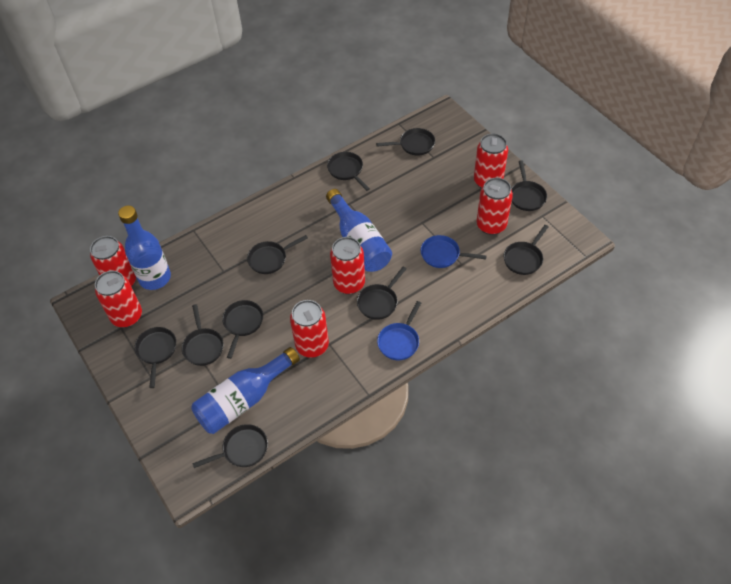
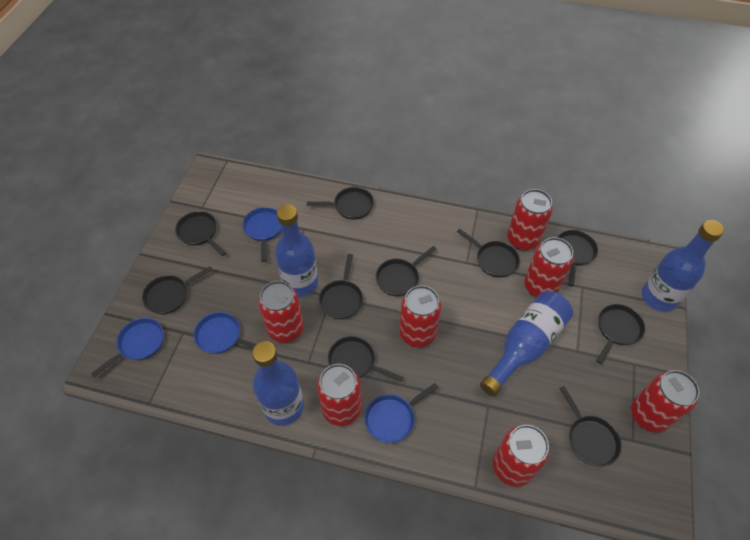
blue bottle: [118,205,171,290] [191,347,300,434] [326,189,392,272] = 3 -> [252,341,304,426] [275,204,318,297] [480,291,573,397] [641,220,724,312] = 4
blue pan: [377,301,421,360] [421,235,487,268] = 2 -> [91,318,164,377] [194,312,256,354] [243,207,281,262] [365,383,438,443] = 4
red can: [90,236,136,287] [95,271,142,328] [290,300,329,358] [330,237,365,294] [474,134,508,188] [476,178,513,235] = 6 -> [258,281,304,343] [317,364,361,426] [400,285,441,348] [493,425,550,487] [507,189,552,251] [524,237,573,298] [631,370,699,433] = 7

